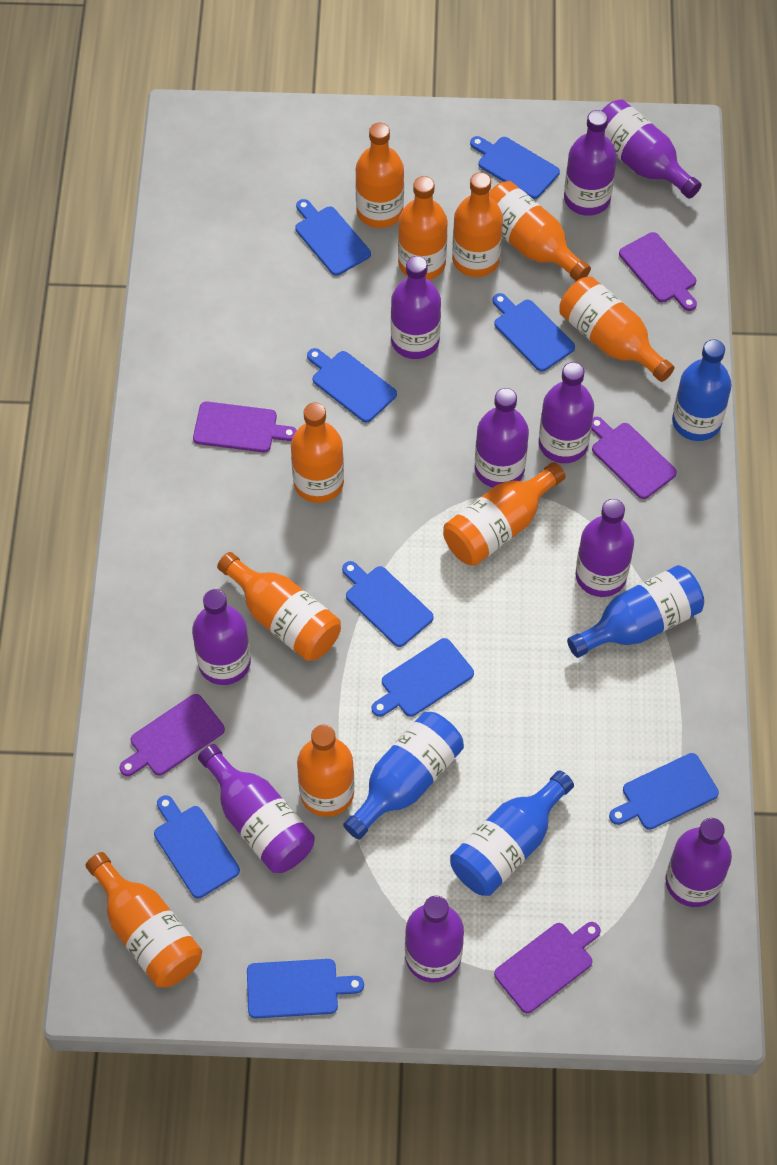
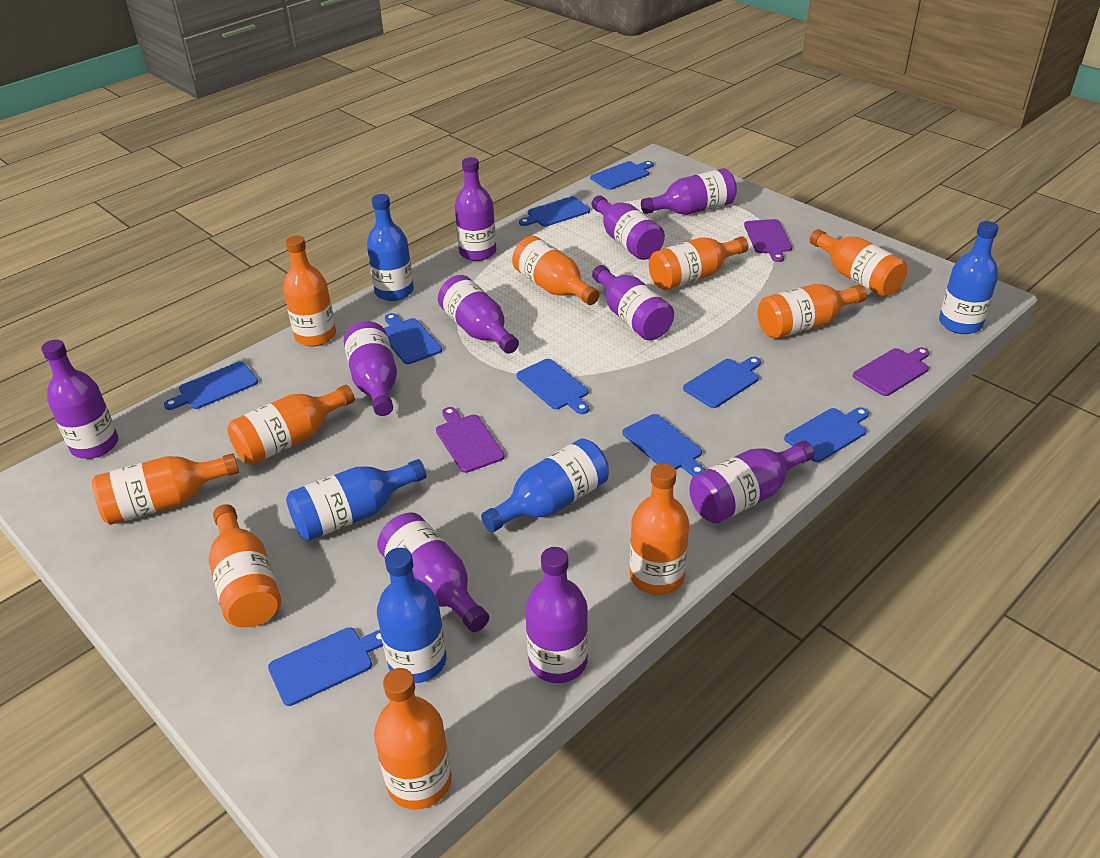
blue bottle: [343,712,464,840] [450,770,574,896] [567,565,704,658] [672,339,732,441] = 4 -> [286,459,426,541] [367,194,414,301] [377,548,446,683] [481,438,609,532] [939,221,999,334] = 5
purple cutting board: [120,694,225,776] [193,401,297,452] [494,922,601,1013] [591,417,677,499] [619,232,697,311] = 5 -> [436,407,505,473] [744,219,792,262] [853,347,930,396] = 3

